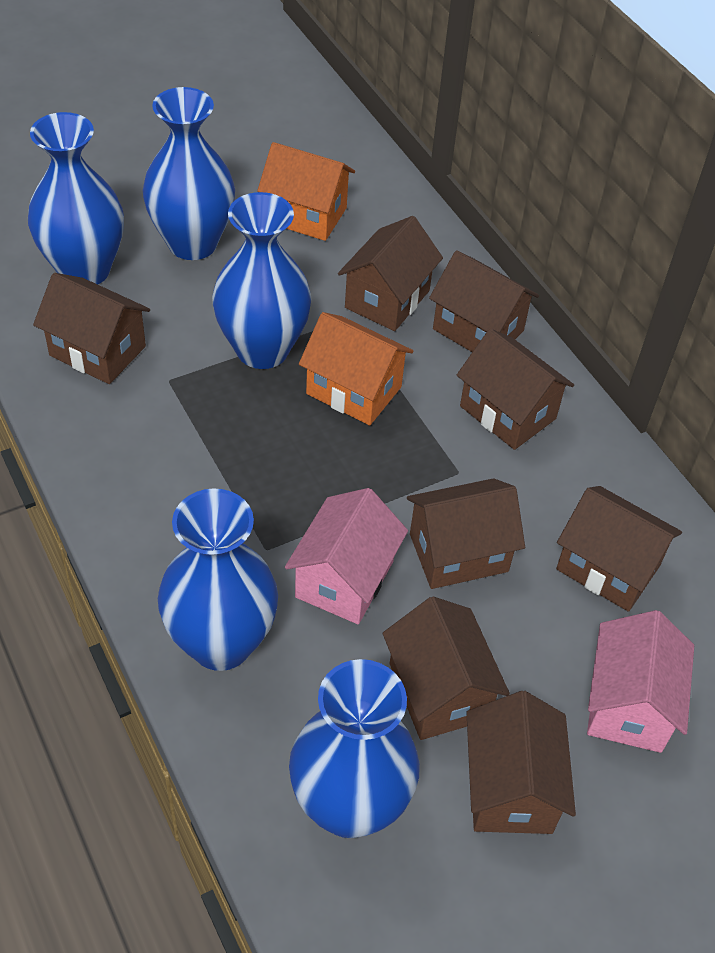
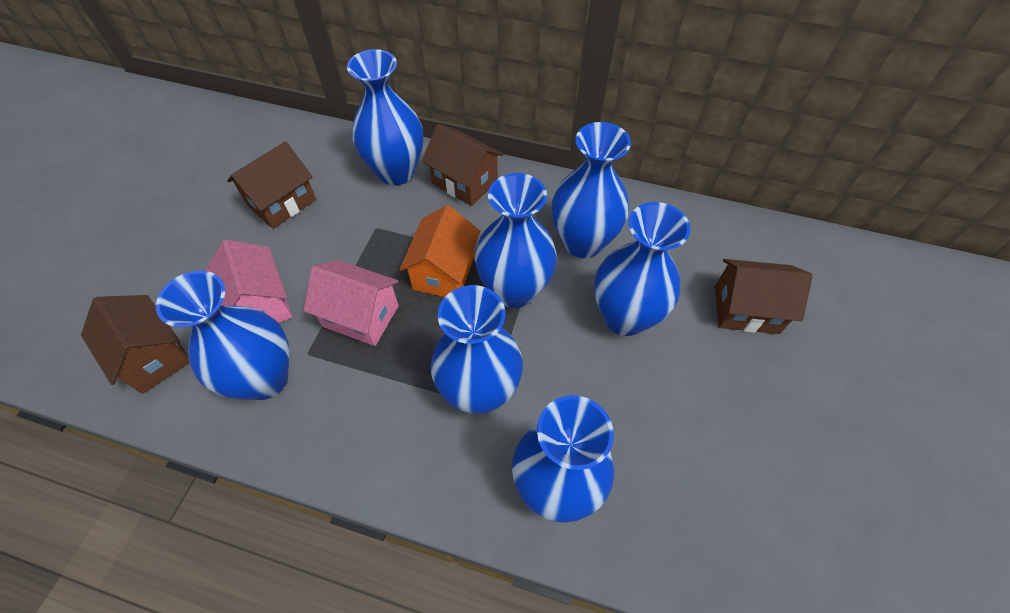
blue vase: [28,112,124,284] [143,87,235,260] [158,488,278,671] [212,192,311,369] [289,659,420,838] = 5 -> [156,270,290,400] [347,49,423,185] [431,285,523,414] [475,173,557,308] [512,395,614,523] [552,122,631,258] [594,202,690,336] = 7
brown house: [33,273,150,384] [338,216,443,331] [383,596,510,740] [407,478,525,589] [429,250,539,352] [457,329,574,450] [466,691,576,834] [556,486,682,612] = 8 -> [81,295,189,394] [227,141,316,229] [422,124,503,206] [715,259,813,334] = 4
orange house: [257,142,355,241] [299,312,414,426] = 2 -> [399,205,480,297] = 1

